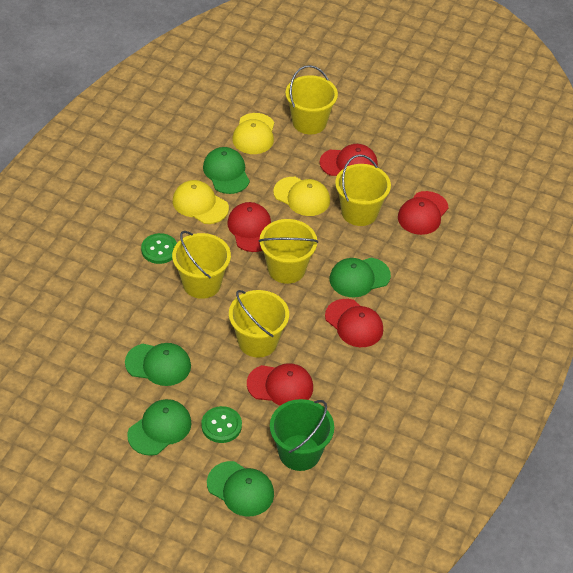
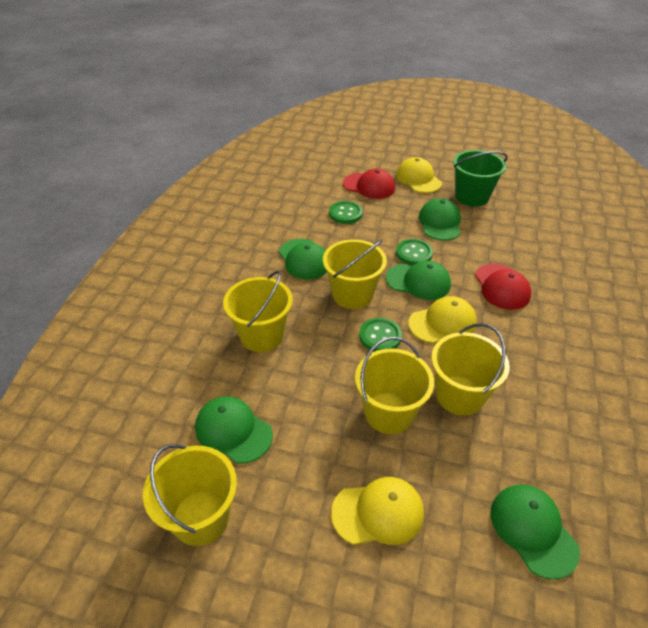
green button: [141,233,177,264] [201,406,242,443] = 2 -> [329,201,363,224] [359,318,402,352] [396,239,433,265] = 3
red cap: [227,202,271,252] [247,363,313,406] [320,144,378,176] [325,299,383,347] [398,191,449,235] = 5 -> [343,169,395,199] [475,264,531,310] = 2

